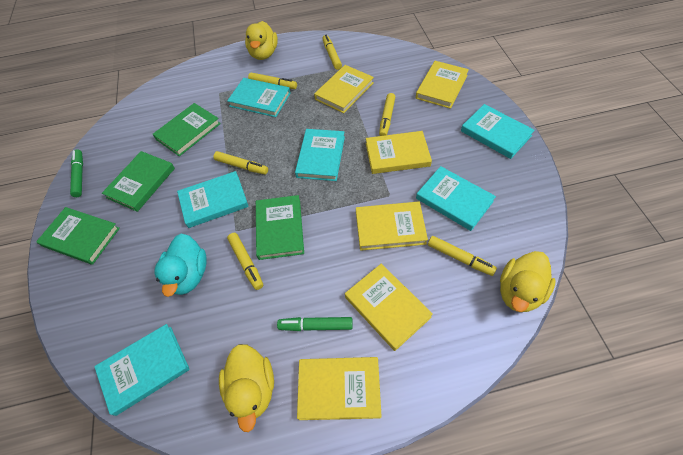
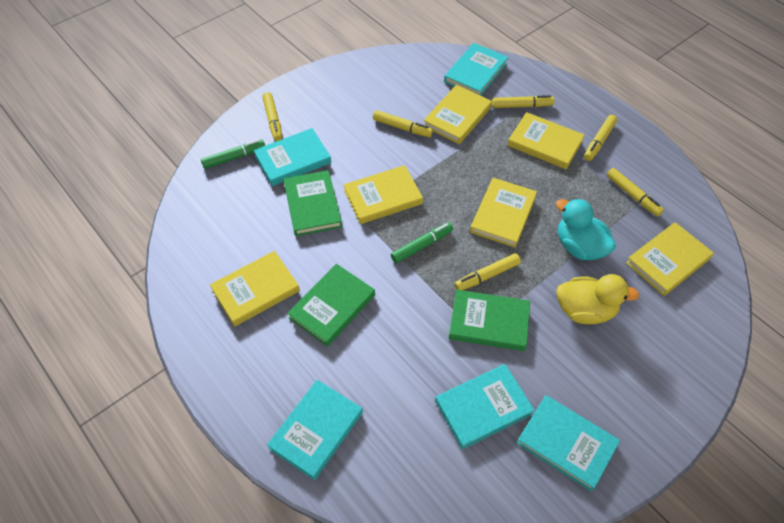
green book: [36,207,120,265] [102,151,175,212] [153,103,221,156] [256,195,304,260] = 4 -> [284,170,342,236] [287,264,375,347] [449,290,530,351] = 3
turquoise book: [94,324,190,416] [177,171,249,228] [227,78,291,117] [295,129,345,181] [416,166,496,231] [461,104,535,159] = 6 -> [254,128,331,186] [267,380,363,480] [435,364,534,449] [444,43,509,96] [517,395,620,492] = 5
yellow duck: [219,344,274,432] [245,21,278,60] [500,251,556,312] = 3 -> [556,274,639,324] = 1

